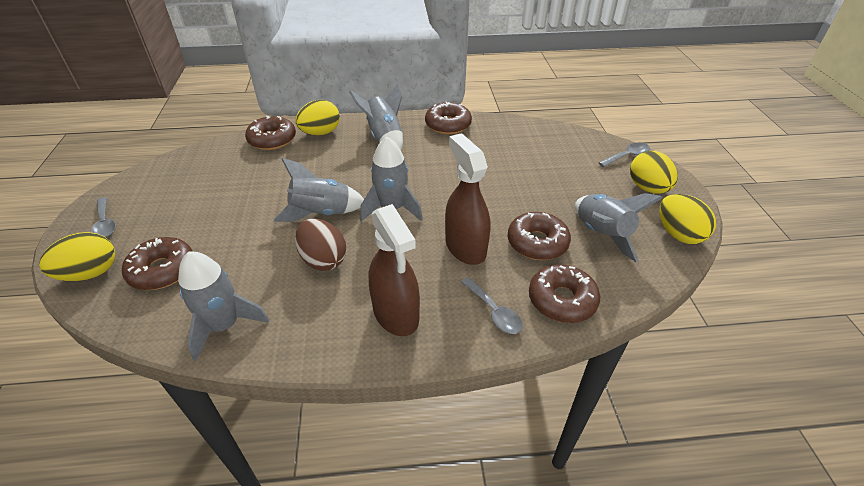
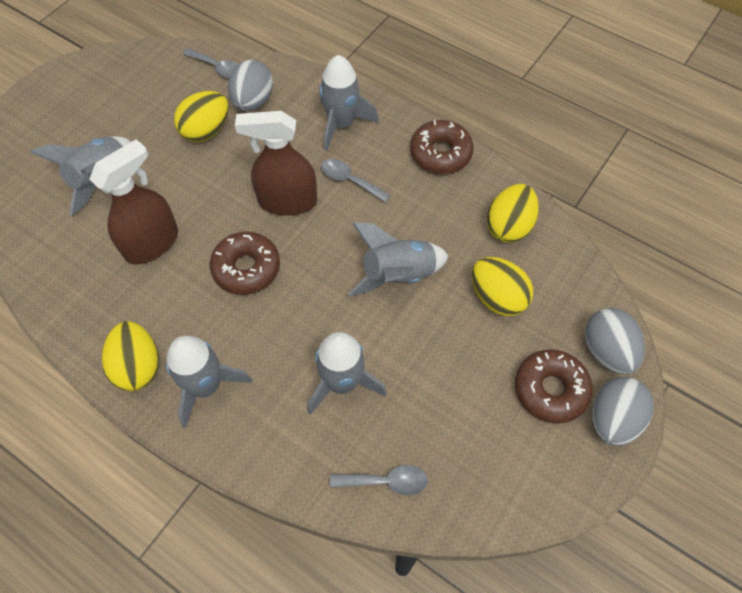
brown donut: [122,237,193,290] [245,116,296,150] [425,102,472,134] [508,212,571,260] [529,265,600,323] = 5 -> [210,231,280,295] [410,120,474,174] [515,350,593,424] = 3
brown egg: [295,218,347,271] = 1 -> none = 0
grey egg: none = 0 -> [228,60,273,111] [585,308,645,374] [592,377,654,446] = 3

